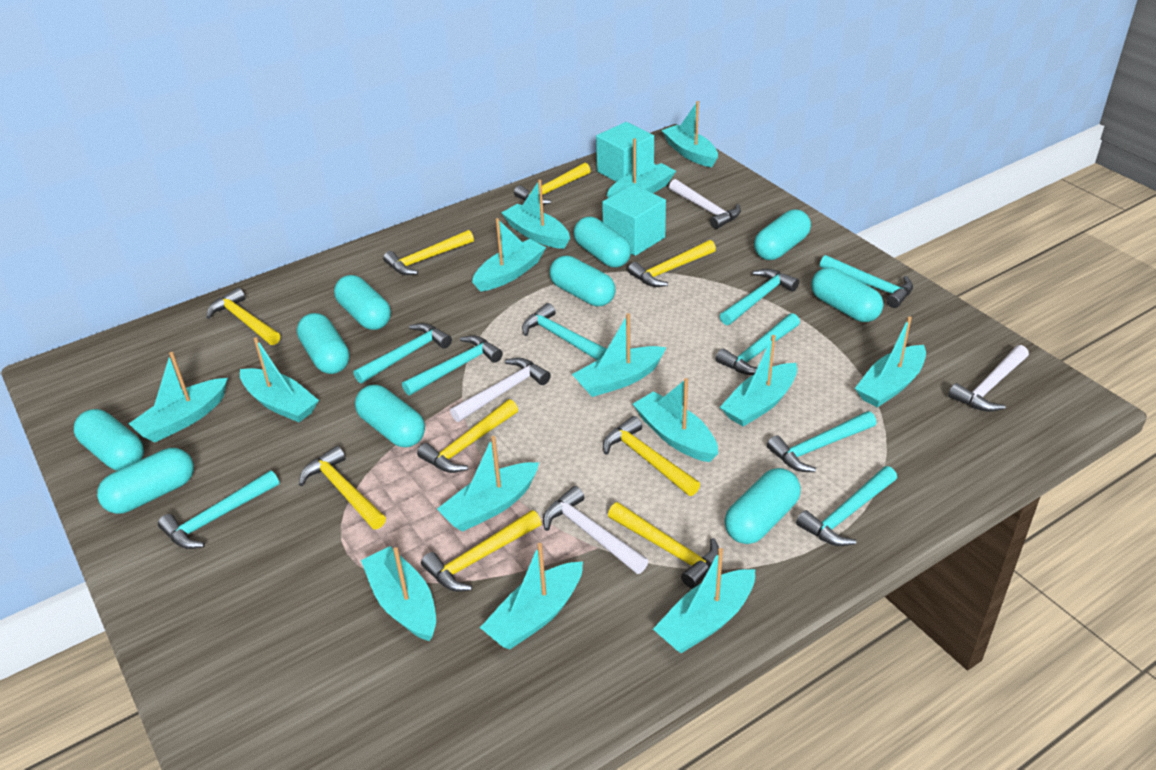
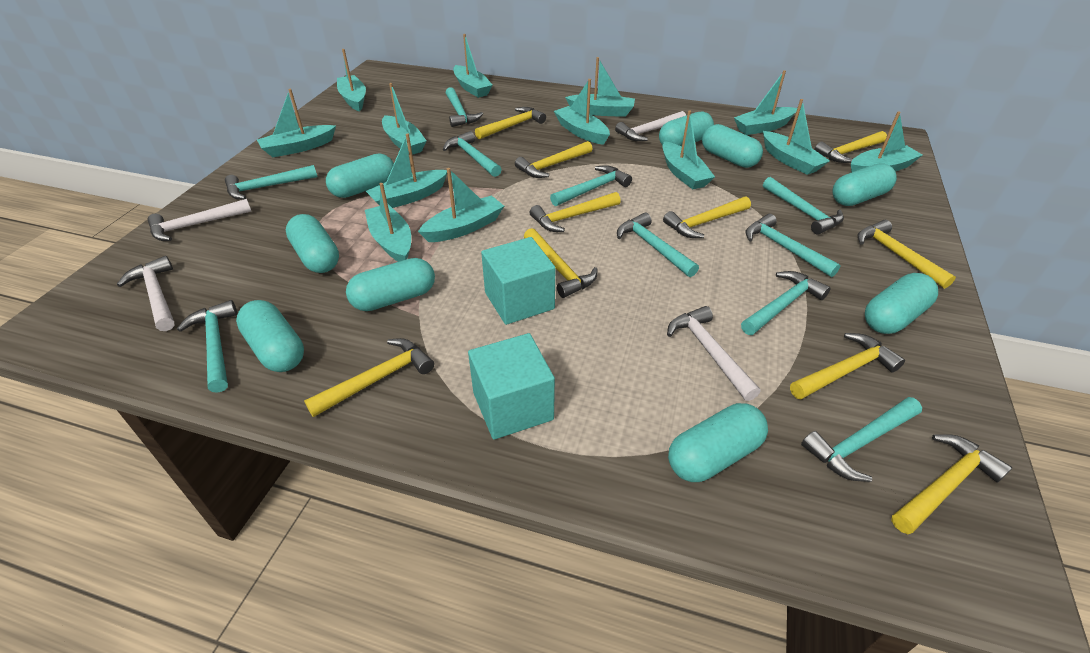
turquoise boat: [129,352,228,442] [240,337,319,422] [361,546,436,641] [437,436,539,532] [472,218,546,292] [480,543,583,649] [501,180,570,249] [572,313,666,397] [607,138,676,198] [633,378,718,462] [653,548,755,653] [662,101,718,167] [720,335,797,427] [855,316,926,407] = 14 -> [257,89,336,157] [337,49,366,112] [365,183,411,262] [366,133,447,208] [382,83,426,155] [418,168,504,242] [453,34,493,98] [554,79,610,145] [565,57,635,117] [662,111,715,190] [734,70,797,135] [763,99,830,175] [851,111,922,172] = 13
turquoise capsule: [74,409,144,471] [97,448,194,514] [297,313,349,374] [334,275,391,330] [355,385,425,447] [550,256,615,306] [574,217,631,267] [725,468,801,544] [754,209,811,260] [811,267,883,322] = 10 -> [236,300,304,372] [286,214,339,273] [326,153,394,198] [346,258,435,311] [659,111,714,147] [668,403,768,482] [702,124,763,168] [832,163,897,206] [865,273,938,334] = 9
turquoise hammer: [158,470,279,549] [353,323,452,384] [402,336,503,396] [522,303,607,360] [716,313,800,375] [720,269,799,325] [767,411,876,472] [796,466,897,546] [820,255,913,308] = 9 -> [177,300,237,393] [225,165,317,200] [443,131,502,177] [446,87,483,127] [550,165,632,206] [617,212,699,277] [741,271,831,335] [746,214,841,277] [763,177,844,235] [801,397,922,482] = 10
yellow hammer: [207,288,280,345] [299,446,386,529] [383,230,474,275] [417,399,518,473] [421,510,541,592] [514,163,591,205] [603,416,700,496] [608,502,719,589] [628,240,716,287] = 9 -> [304,338,434,417] [475,107,546,139] [515,141,592,178] [524,228,597,298] [530,192,621,232] [663,196,751,238] [790,333,905,399] [814,131,887,163] [858,220,956,289] [891,434,1012,534] = 10

